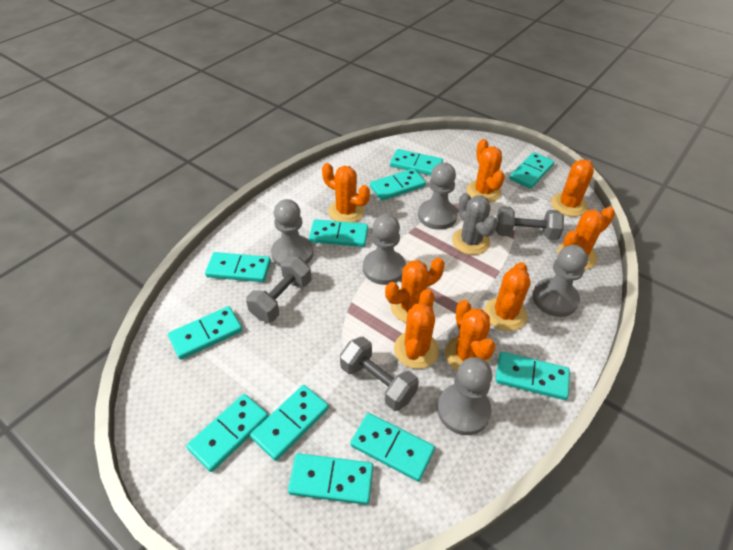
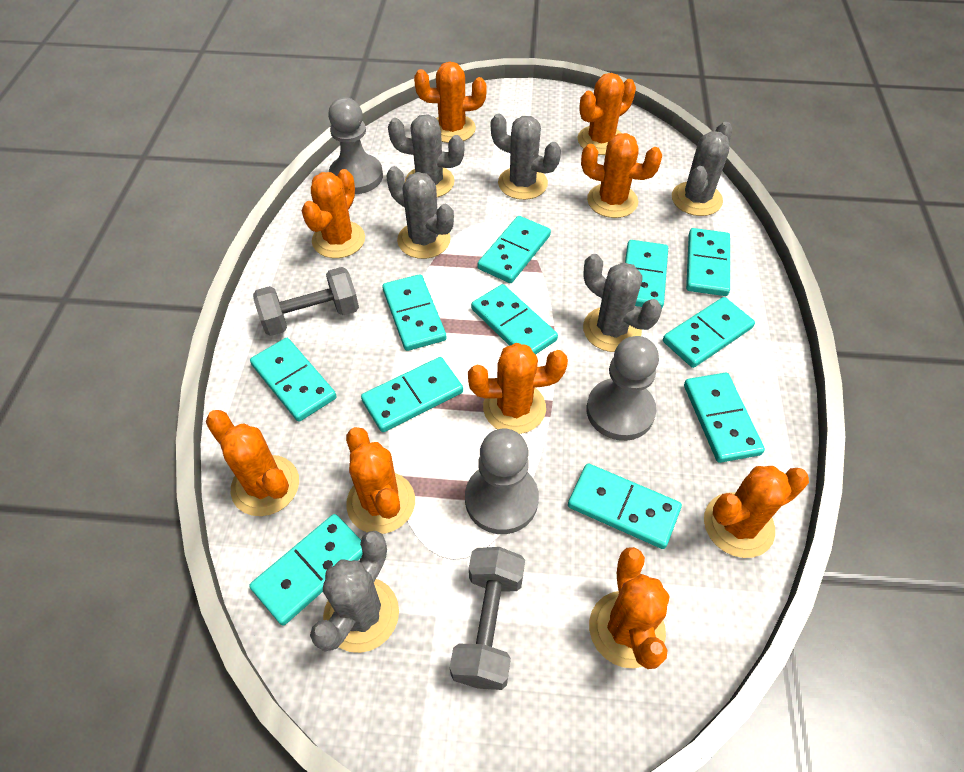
grey cactus: [452,193,498,255] = 1 -> [310,531,399,653] [386,166,454,259] [388,114,464,197] [491,114,561,200] [583,254,662,352] [672,122,732,216] = 6
grey dumbbell: [246,257,312,322] [340,337,419,411] [496,206,564,240] = 3 -> [253,267,359,336] [450,547,525,690] = 2
grey pawn: [271,199,314,267] [363,214,406,285] [418,163,458,230] [437,357,492,435] [532,245,588,317] = 5 -> [328,97,383,194] [465,429,539,534] [586,336,659,441] = 3
orange cactus: [322,163,370,223] [385,258,445,323] [394,289,439,369] [445,300,495,371] [467,139,505,202] [484,262,531,331] [551,159,594,216] [557,207,615,270] = 8 -> [206,410,299,516] [302,169,365,258] [346,427,415,534] [414,62,487,143] [468,343,568,434] [577,73,636,155] [581,133,662,218] [589,547,670,669] [704,466,809,558] = 9

